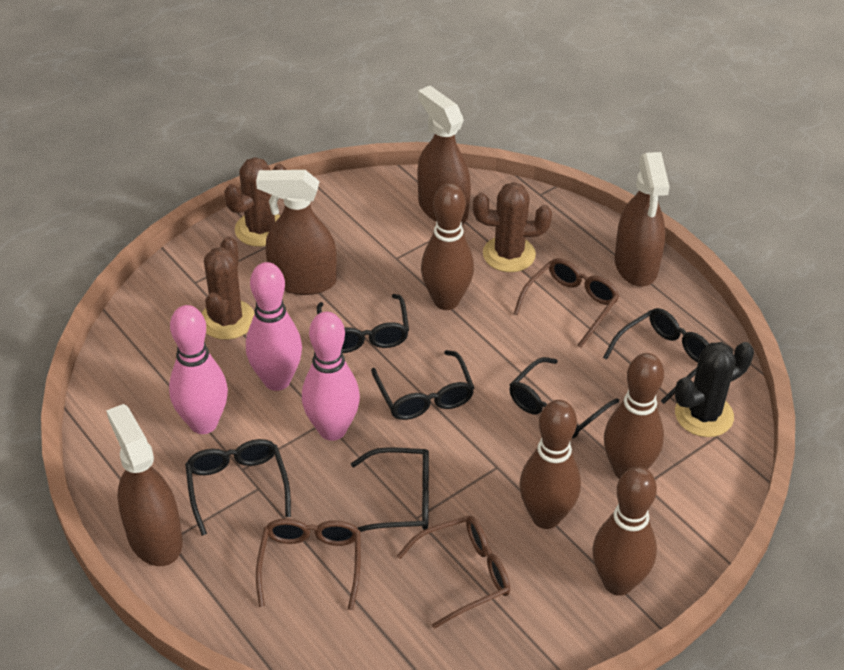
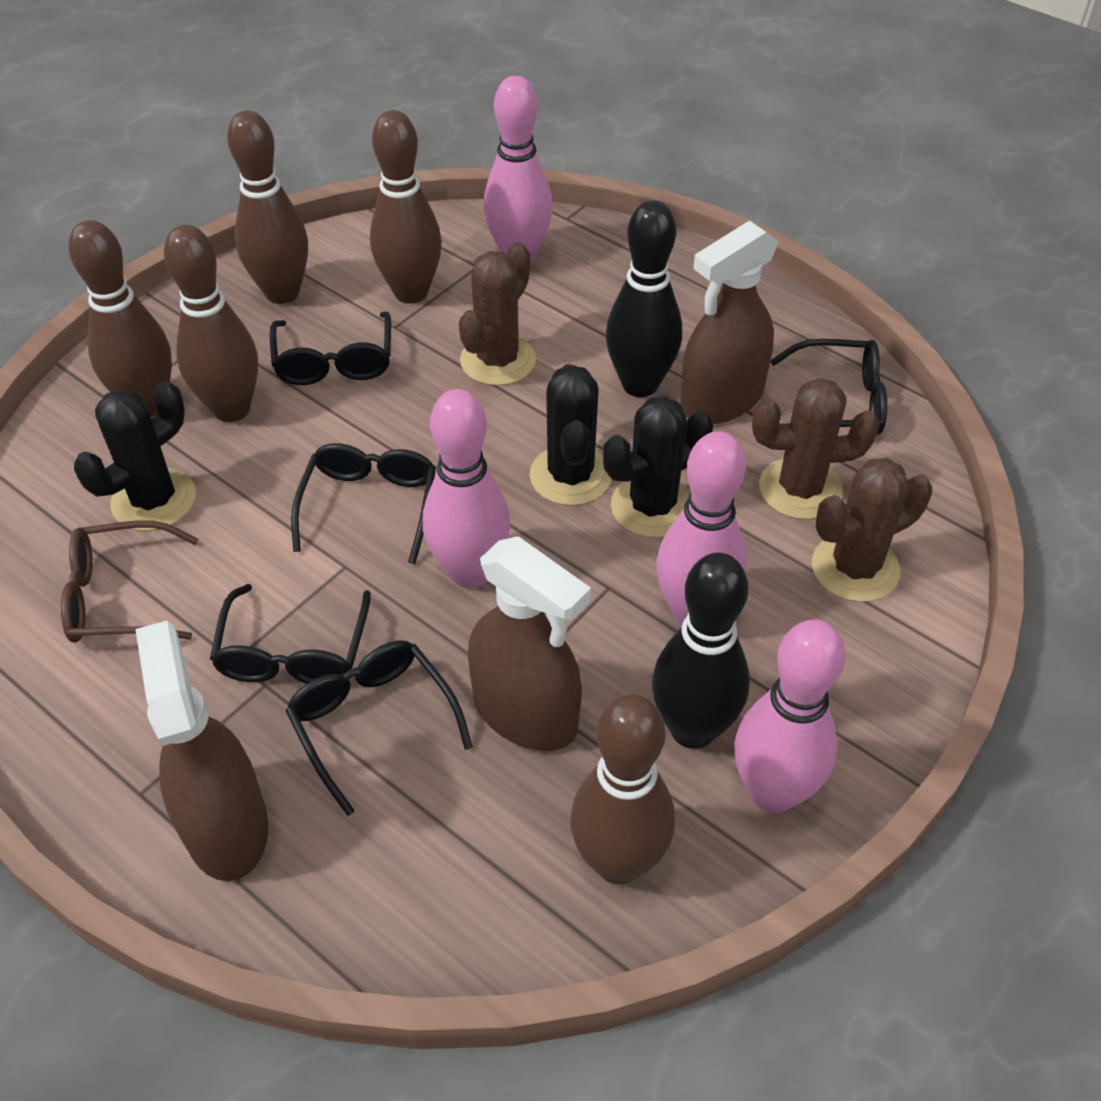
black bowling pin: none = 0 -> [606,200,682,397] [652,552,750,749] = 2
black cactus: [675,342,754,437] = 1 -> [74,381,196,531] [530,364,612,506] [603,396,713,538] = 3
black glasses: [185,439,291,536] [317,294,409,353] [351,447,429,532] [371,350,474,420] [509,357,619,438] [603,308,709,404] = 6 -> [210,584,371,684] [270,312,391,385] [285,640,473,816] [291,443,436,564] [771,339,887,434] = 5
brown bowling pin: [421,183,474,310] [519,400,581,529] [592,467,657,596] [604,353,664,479] = 4 -> [69,220,172,417] [164,225,258,422] [227,110,308,304] [370,110,442,304] [570,694,675,884] = 5
brown glasses: [256,519,361,610] [397,516,510,629] [514,258,619,348] = 3 -> [61,520,198,643] = 1
brown spray bottle: [106,404,183,566] [256,170,337,295] [418,86,471,224] [615,152,670,287] = 4 -> [135,621,268,881] [468,536,591,751] [680,221,779,424] = 3
pink bowling pin: [169,305,228,434] [246,262,302,391] [302,312,360,441] = 3 -> [423,389,510,588] [483,76,553,264] [656,431,747,626] [734,620,845,813] = 4

